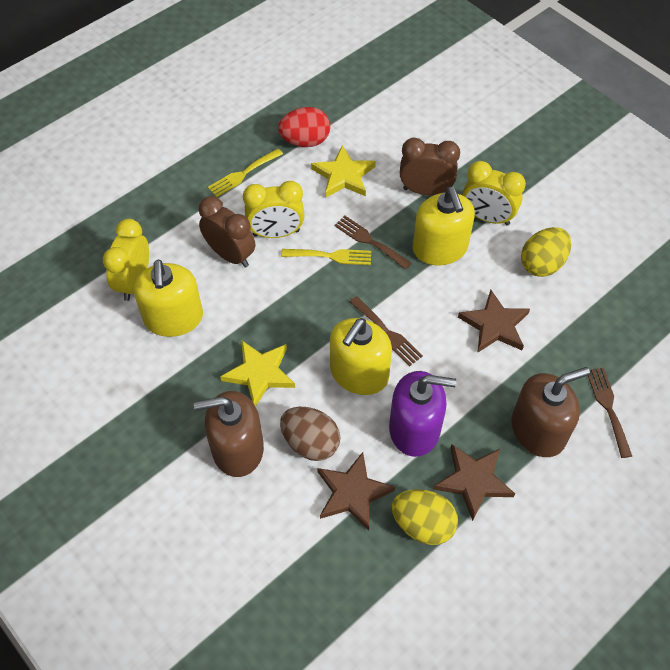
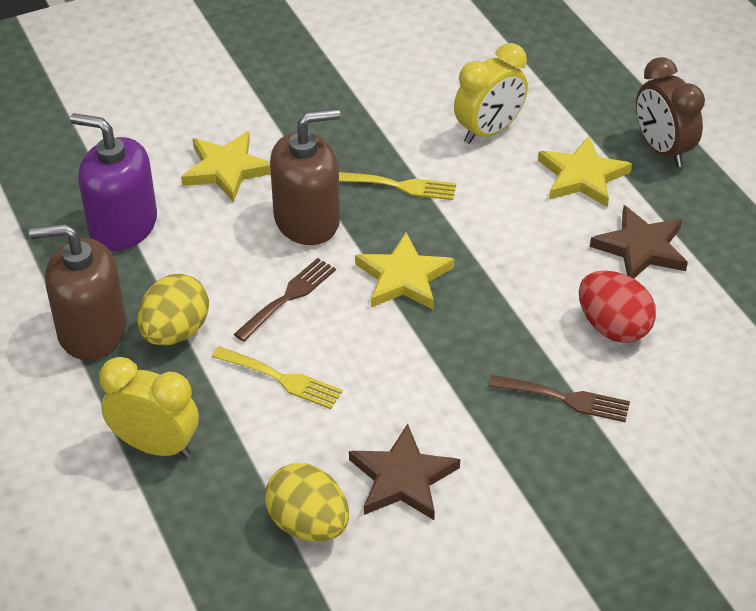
brown clock: [199,196,255,268] [400,138,460,195] = 2 -> [636,57,705,167] = 1
brown egg: [280,407,340,461] = 1 -> none = 0
brown fork: [334,216,411,270] [350,296,423,366] [588,368,632,458] = 3 -> [234,258,336,342] [488,375,630,422] = 2
brown star: [317,452,395,531] [433,444,515,521] [458,290,530,353] = 3 -> [349,424,460,520] [590,205,688,279] = 2
yellow clock: [103,219,149,301] [243,181,305,238] [462,161,526,226] = 3 -> [100,357,199,458] [454,43,528,144] = 2
yellow soap dispenser: [133,260,203,337] [330,318,392,395] [413,187,475,265] = 3 -> none = 0
yellow star: [220,340,295,407] [311,145,376,198] = 2 -> [181,131,271,202] [355,232,454,310] [538,136,632,207] = 3

